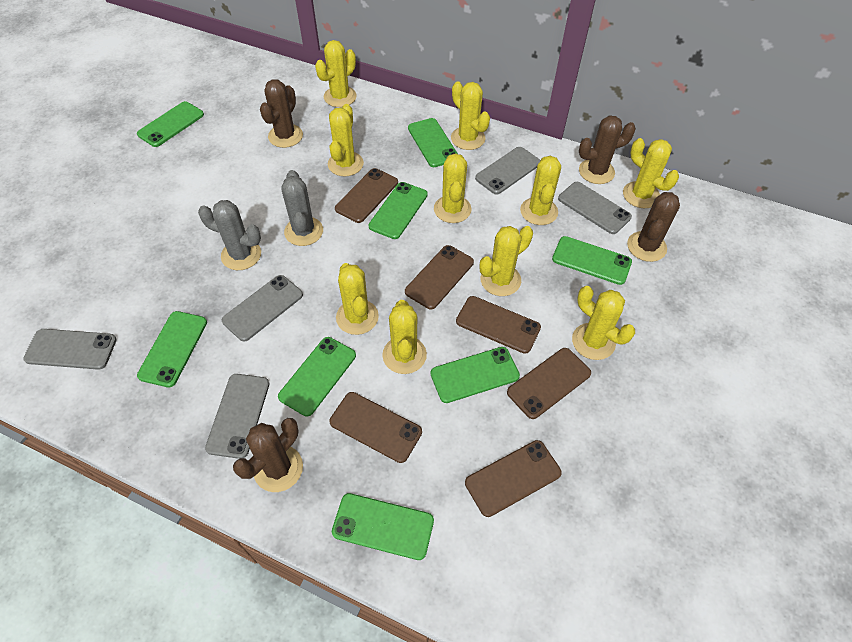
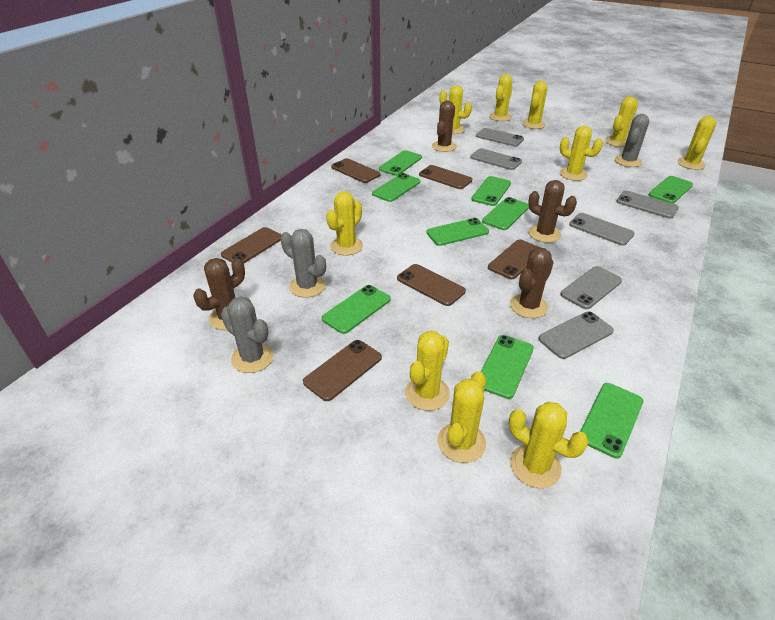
green phone: [137,101,204,147] [137,311,207,387] [278,337,356,416] [332,493,434,560] [369,182,428,239] [408,118,458,167] [430,347,520,403] [552,236,632,285] = 8 -> [322,285,391,334] [372,173,420,202] [379,150,422,176] [426,218,489,246] [471,176,511,206] [481,335,534,399] [482,197,529,230] [580,383,644,458] [649,176,693,204] = 9
grey cactus: [198,200,261,270] [281,170,323,246] = 2 -> [221,297,274,373] [280,229,326,298] [615,114,649,167] = 3
grey phone: [23,329,117,370] [205,374,270,459] [222,275,303,342] [475,147,541,195] [558,182,632,234] = 5 -> [470,148,522,170] [476,128,524,147] [538,311,614,359] [560,266,622,309] [569,213,635,246] [616,191,679,219] = 6

